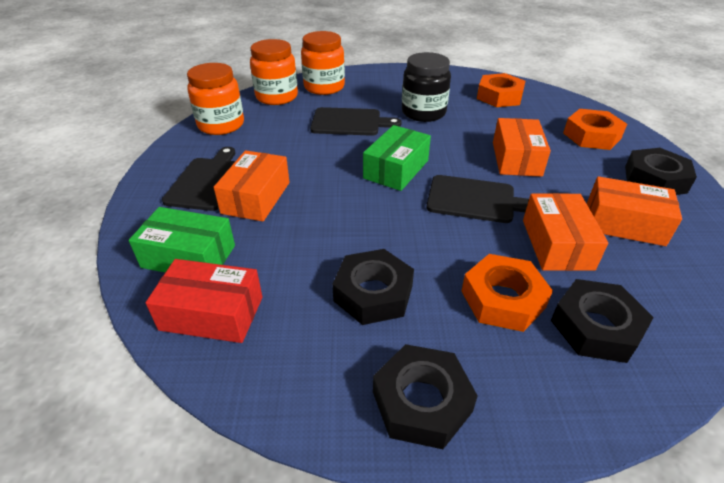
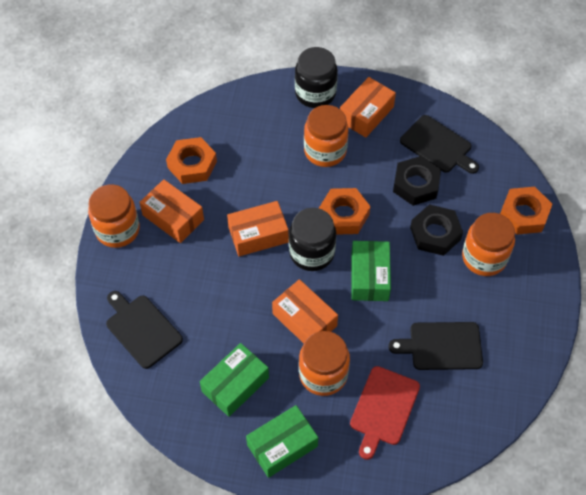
black jar: [402,52,451,122] = 1 -> [289,208,336,271] [295,47,338,108] = 2
black nut: [332,249,414,325] [373,344,478,449] [551,279,654,363] [625,148,697,195] = 4 -> [393,156,441,206] [410,204,463,256] = 2
green box: [129,207,235,272] [363,125,431,191] = 2 -> [200,343,269,417] [246,405,318,478] [351,241,391,301] = 3
orange jar: [187,63,244,135] [250,39,298,105] [301,31,345,95] = 3 -> [88,184,140,248] [299,331,350,396] [304,105,349,167] [462,213,515,276] = 4
red box: [145,259,262,343] = 1 -> none = 0
red cutting board: none = 0 -> [350,366,420,460] = 1

